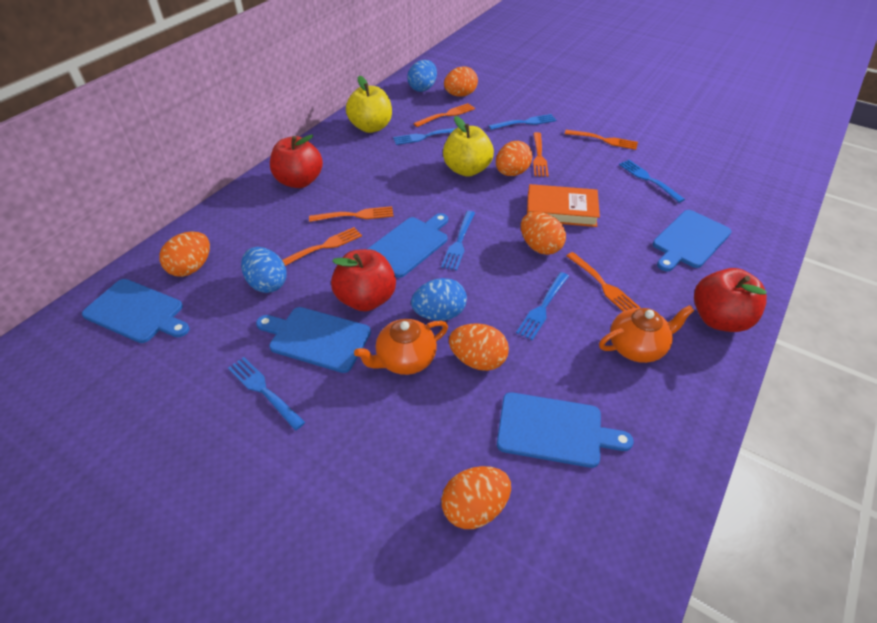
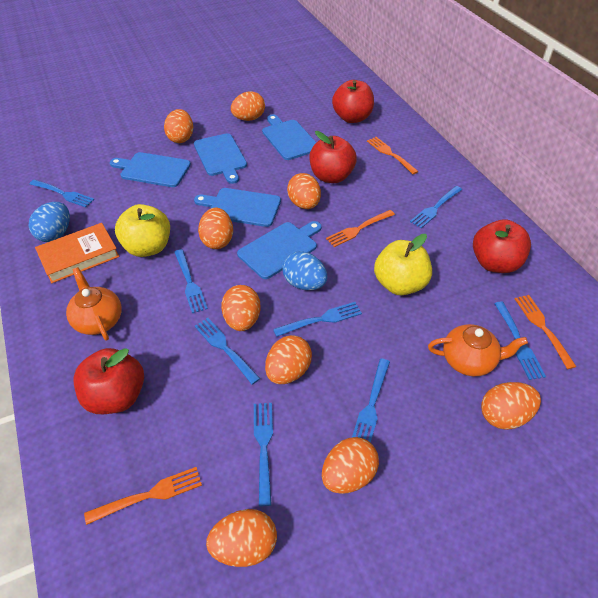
blue egg: [241,247,287,293] [407,60,437,92] [411,278,467,321] = 3 -> [29,202,70,242] [282,251,328,290] = 2
blue fork: [228,357,305,430] [393,128,456,145] [441,211,475,270] [489,114,556,130] [516,272,569,340] [619,160,685,203] = 6 -> [29,180,94,208] [174,249,208,313] [195,318,260,385] [254,403,273,506] [273,302,362,337] [352,359,390,443] [410,186,462,228] [494,301,546,380] = 8
orange egg: [160,231,210,277] [441,466,511,529] [444,66,478,97] [449,323,509,371] [496,141,532,176] [521,212,566,255] = 6 -> [164,109,193,143] [198,208,233,249] [206,509,277,567] [221,285,261,331] [231,91,265,121] [265,335,312,384] [287,173,321,209] [322,437,379,494] [481,382,541,430] = 9
orange fork: [282,227,362,266] [309,206,394,222] [413,103,475,127] [533,132,549,177] [565,130,638,150] [567,252,641,311] = 6 -> [84,467,202,525] [326,210,395,247] [367,137,419,174] [515,295,577,369] = 4
red apple: [270,134,323,188] [331,249,396,311] [694,268,767,332] = 3 -> [74,348,144,414] [310,131,357,183] [332,80,374,123] [473,219,531,273] = 4

